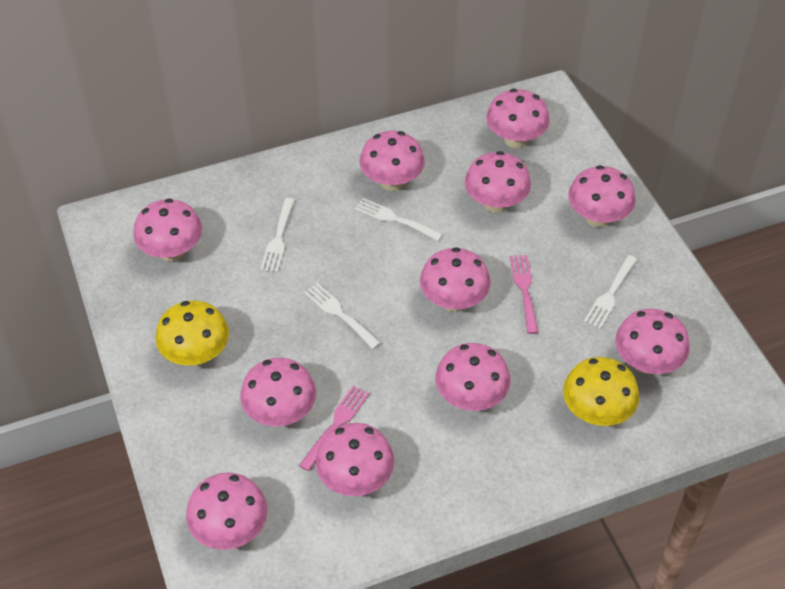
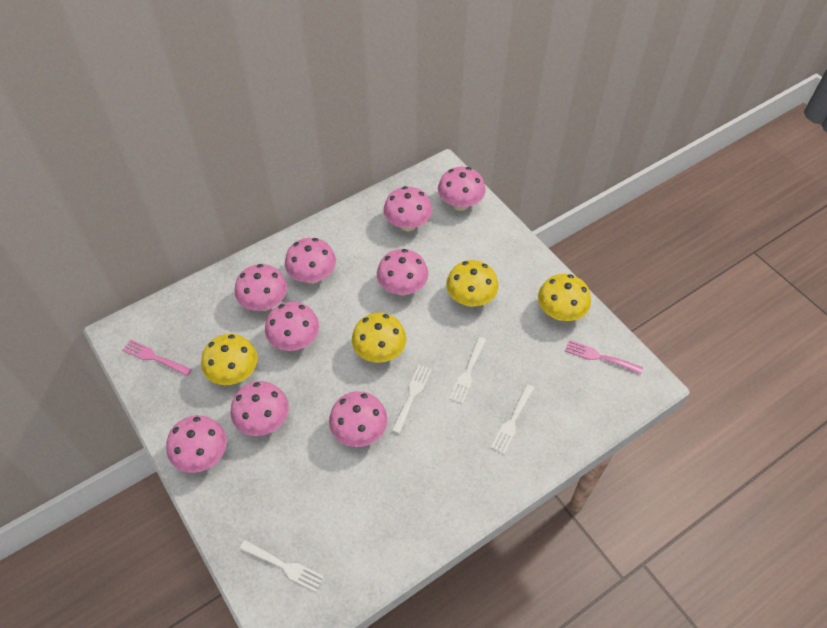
pink mushroom: [133,199,202,262] [186,472,268,550] [240,358,316,426] [316,423,394,496] [360,131,425,191] [420,247,491,312] [435,343,510,411] [465,151,531,213] [486,89,550,148] [568,165,636,227] [615,309,690,374] = 11 -> [166,415,227,473] [230,381,289,436] [235,264,287,311] [265,302,319,351] [285,238,336,284] [329,391,387,447] [377,249,428,295] [384,186,432,231] [438,166,486,211] = 9
yellow mushroom: [155,301,229,366] [563,357,639,426] = 2 -> [201,334,257,385] [352,313,406,363] [446,260,499,307] [538,274,591,321] = 4

